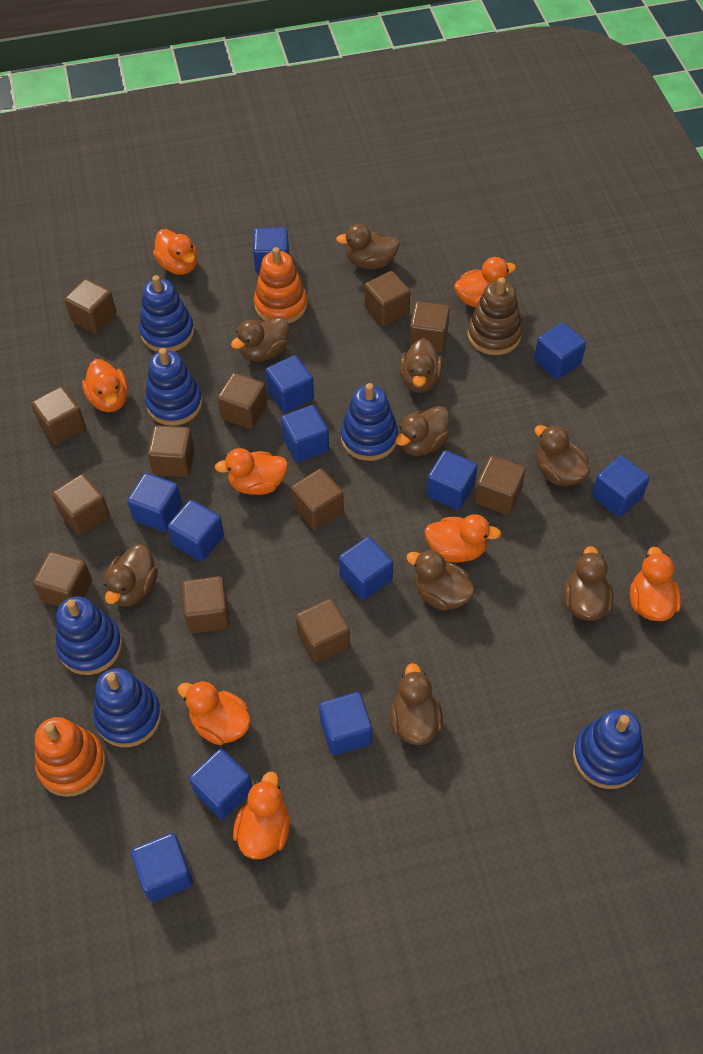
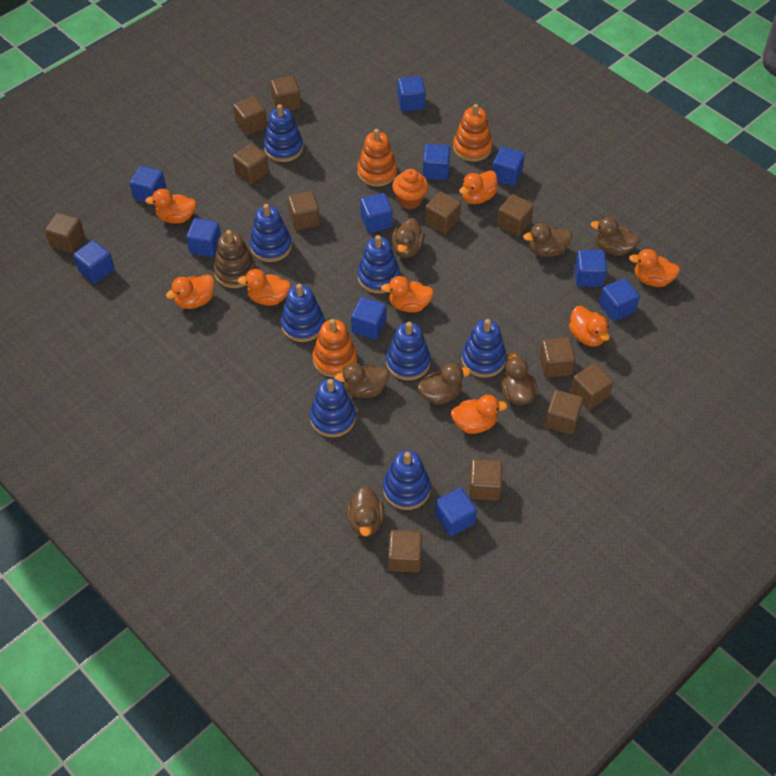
blue cube: [127,473,182,532] [131,833,193,902] [168,500,224,562] [189,749,252,819] [253,227,289,274] [265,355,314,412] [281,405,329,462] [319,692,372,755] [339,537,393,600] [426,450,477,510] [534,322,586,379] [592,456,650,517] = 12 -> [73,240,114,284] [130,166,166,205] [186,218,221,258] [351,297,386,340] [360,193,393,233] [398,76,426,112] [423,144,450,180] [435,488,477,536] [492,146,525,186] [575,250,607,287] [599,278,640,321] = 11
blue stacking toy: [56,596,122,675] [93,668,162,747] [139,275,194,352] [145,348,203,426] [341,383,398,461] [573,709,644,789] = 6 -> [250,204,292,262] [264,104,303,162] [281,284,324,342] [310,379,356,437] [357,235,400,293] [383,450,431,510] [386,322,431,380] [462,319,506,378] = 8
brown duck: [104,544,158,607] [231,316,289,362] [336,224,400,269] [390,663,443,745] [395,406,450,456] [399,338,443,393] [406,549,475,611] [534,425,590,486] [563,546,613,621] = 9 -> [334,363,389,398] [346,487,384,537] [391,218,425,258] [417,363,471,405] [501,353,538,405] [523,223,572,257] [591,217,639,256] = 7
orange cupcake: none = 0 -> [392,169,428,209] = 1
orange stacking toy: [35,717,106,797] [254,247,307,324] = 2 -> [312,319,357,377] [357,129,397,187] [453,104,493,162] = 3

